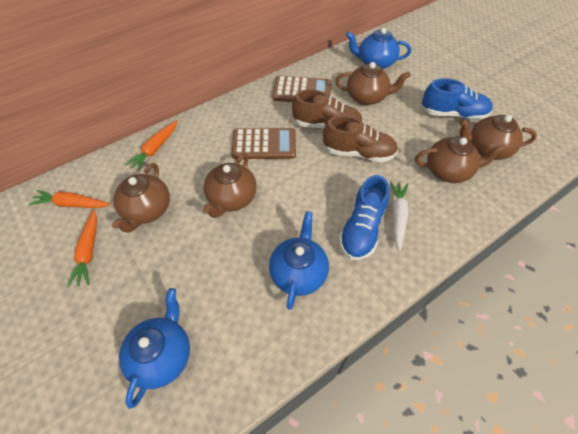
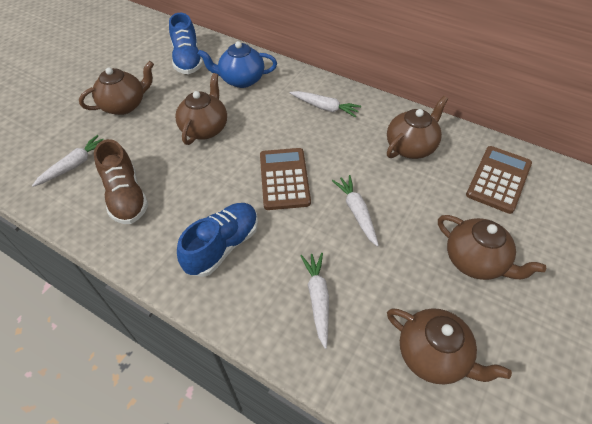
blue teapot: [119,288,190,409] [269,211,329,310] [346,28,411,69] = 3 -> [198,41,277,88] = 1
brown shoe: [292,89,363,128] [323,116,398,163] = 2 -> [94,139,148,224] = 1
orange carrot: [29,190,110,208] [67,210,97,287] [125,120,177,171] = 3 -> none = 0
white carrot: [390,182,408,251] = 1 -> [32,135,104,187] [290,91,361,117] [300,253,329,349] [332,175,379,247] = 4

